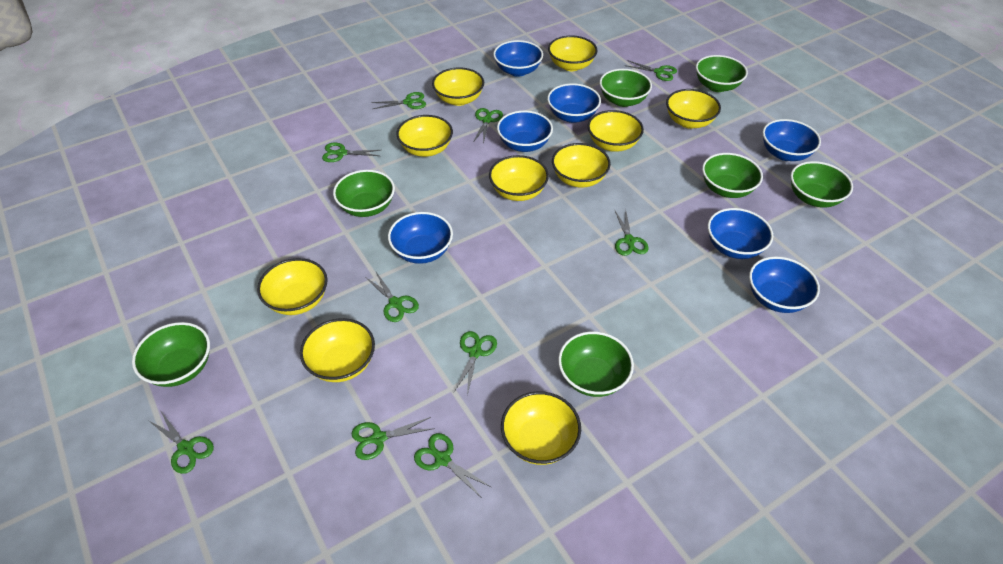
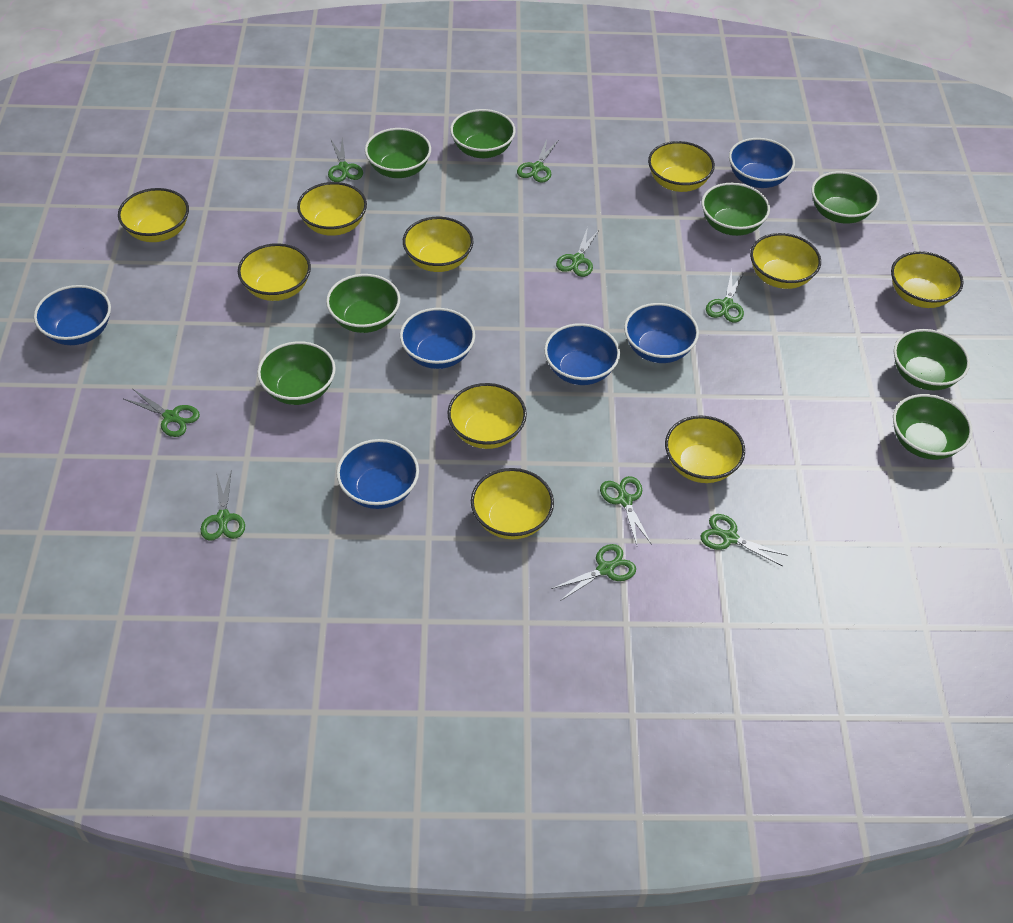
blue bowl: [388,212,453,264] [493,40,543,77] [497,110,553,152] [547,83,601,123] [708,208,773,259] [749,257,820,313] [762,119,821,161] = 7 -> [34,285,111,345] [337,439,419,509] [400,308,475,369] [544,323,620,385] [624,303,699,363] [729,138,795,188] = 6
green bowl: [132,322,210,387] [333,170,395,217] [558,331,634,397] [600,69,652,107] [696,55,748,92] [702,153,763,198] [790,161,853,207] = 7 -> [257,341,336,405] [326,274,400,333] [365,128,431,178] [450,109,516,158] [702,183,770,236] [811,171,880,223] [893,394,973,460] [894,329,970,390] = 8
green scissors: [148,410,214,474] [322,142,380,162] [351,417,435,460] [365,272,419,322] [371,92,426,109] [414,433,491,498] [454,331,497,395] [474,108,503,144] [615,209,649,256] [627,61,677,81] = 10 -> [124,389,200,437] [201,470,245,541] [328,138,363,182] [517,139,558,183] [551,544,636,601] [556,227,600,277] [600,476,652,545] [701,514,788,566] [706,269,744,323] = 9

